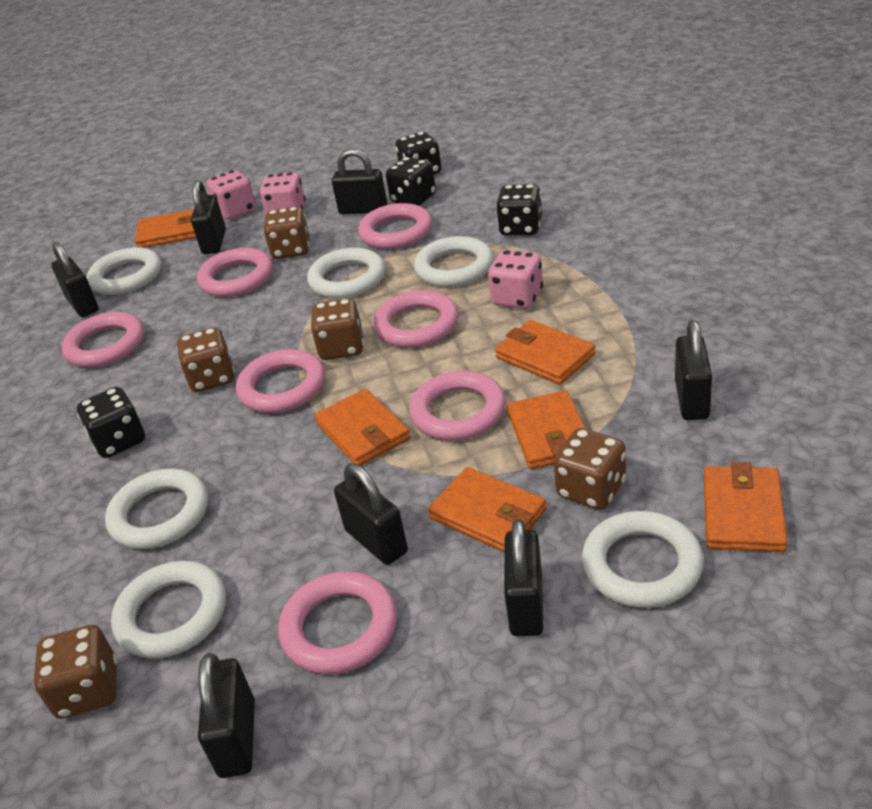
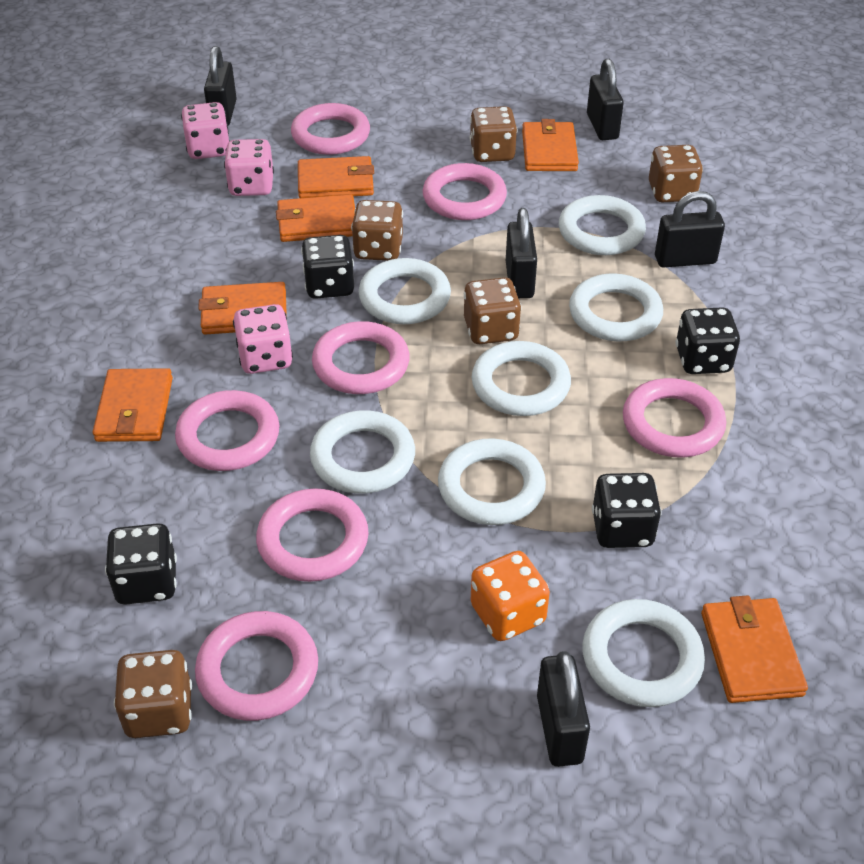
black padlock: [52,242,99,317] [191,180,226,254] [198,653,255,778] [332,149,387,214] [334,464,408,565] [504,519,544,636] [675,320,712,420] = 7 -> [204,46,237,126] [506,208,537,298] [537,651,590,767] [587,59,624,140] [655,191,725,268] = 5
orange dice: none = 0 -> [471,551,550,641] = 1
white ring: [87,247,161,295] [105,469,208,549] [111,561,226,658] [307,248,385,298] [414,236,494,287] [582,511,704,608] = 6 -> [310,410,415,494] [359,258,451,324] [438,438,546,525] [472,341,571,416] [559,195,646,255] [569,273,663,341] [582,599,705,707] = 7

